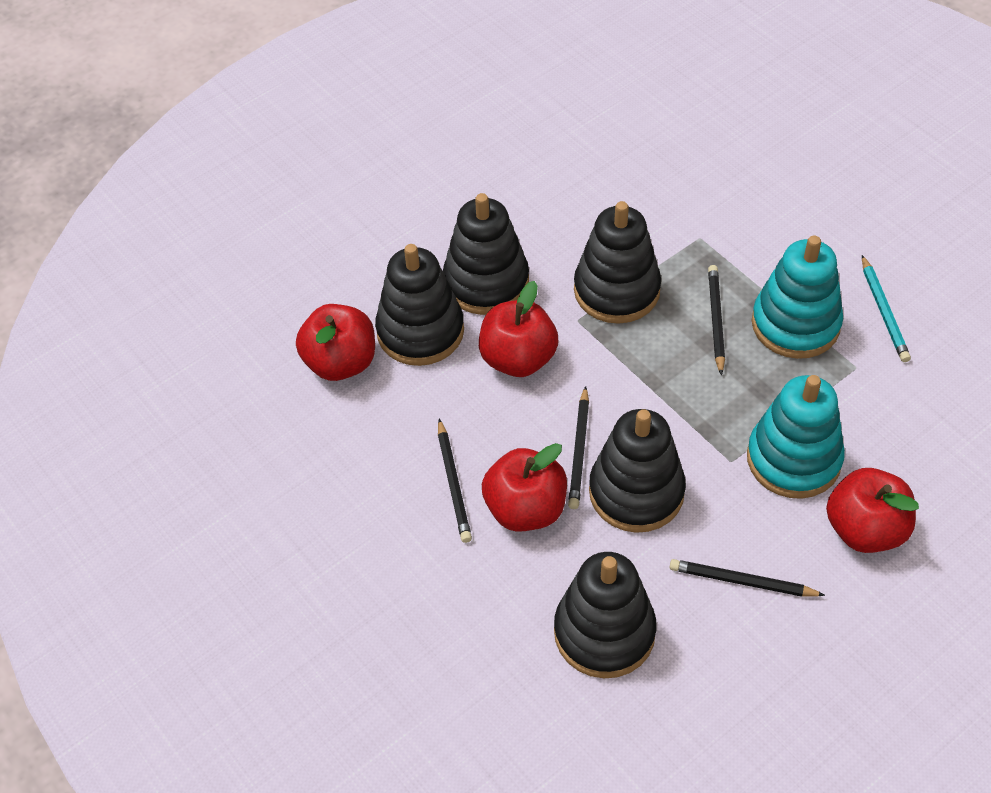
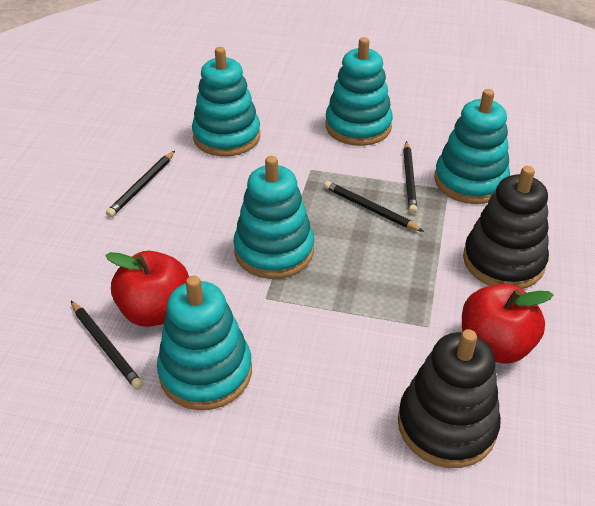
black stacking toy: [375,244,464,366] [443,193,529,315] [554,552,656,678] [574,201,661,324] [589,409,686,533] = 5 -> [398,329,501,468] [463,166,549,289] = 2
red apple: [296,304,375,381] [479,281,559,377] [482,443,567,532] [826,468,919,553] = 4 -> [105,251,189,327] [462,284,553,364] = 2
turquoise pencil: [862,255,911,362] = 1 -> none = 0
turquoise stacking toy: [747,375,845,499] [752,235,843,359] = 2 -> [157,276,252,410] [192,47,260,156] [234,156,314,279] [325,37,393,146] [434,89,510,204] = 5

